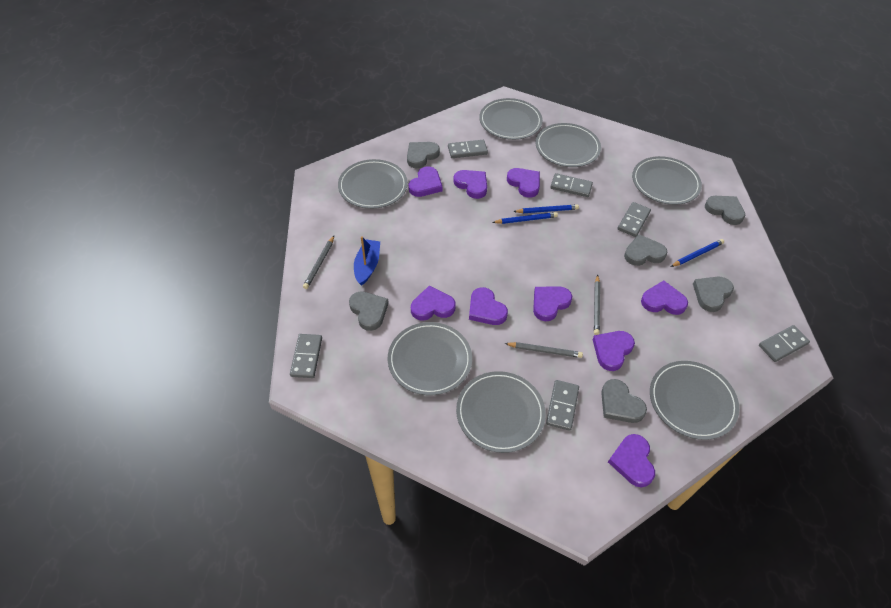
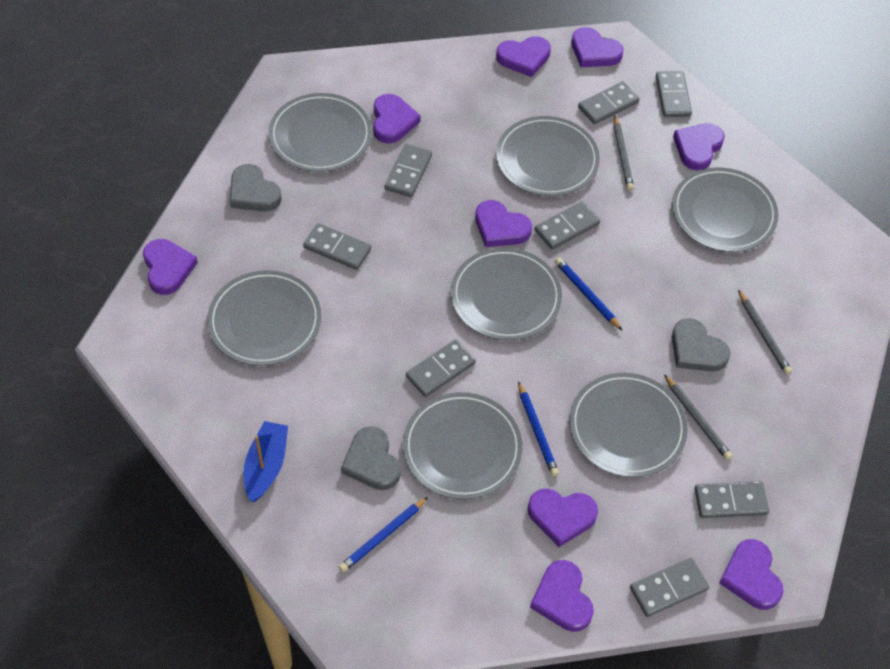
grey domino: [290,334,322,378] [448,140,488,158] [546,380,579,431] [551,173,593,197] [617,202,651,237] [759,325,810,362] = 6 -> [303,223,371,270] [385,144,432,197] [406,339,476,397] [535,201,600,250] [578,82,639,124] [630,558,709,617] [656,71,692,117] [695,481,769,518] = 8
grey heart: [349,291,389,331] [407,142,440,168] [601,379,647,423] [624,234,667,266] [693,277,734,312] [705,196,745,225] = 6 -> [230,164,282,212] [341,426,401,490] [672,318,731,372] = 3

